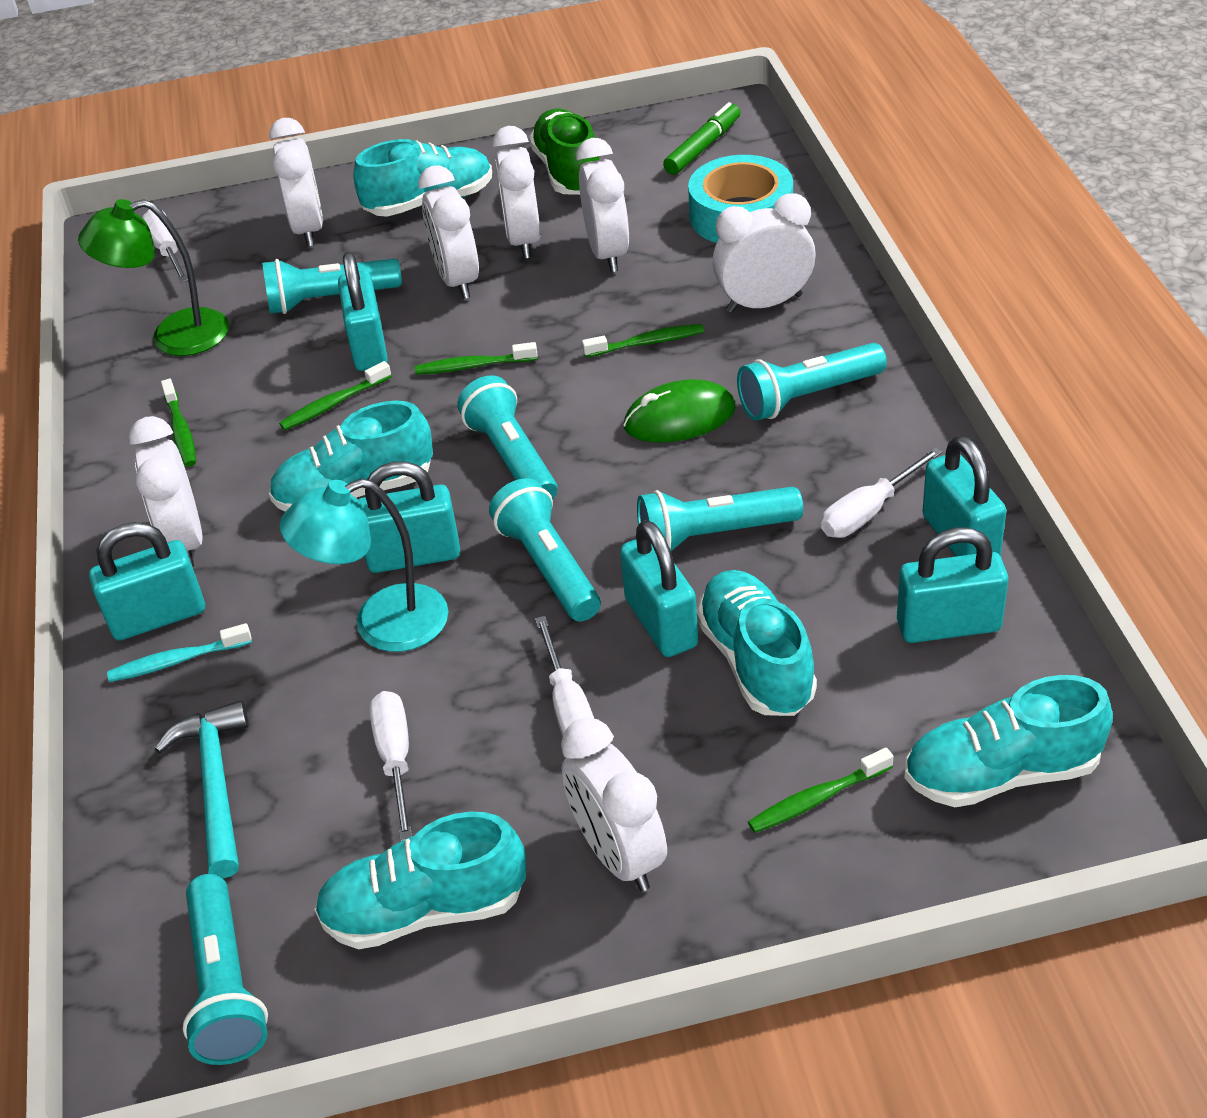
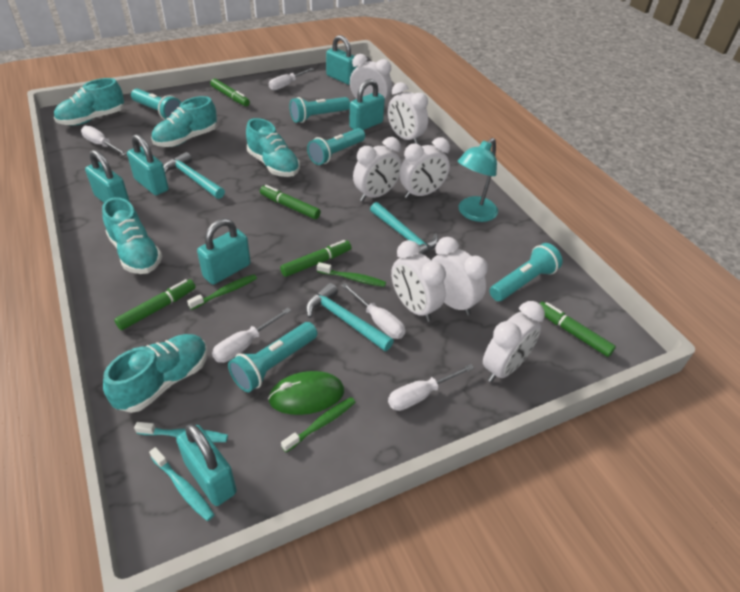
green lamp: [78,199,229,356] = 1 -> none = 0
green marker: [663,102,740,175] = 1 -> [114,279,196,330] [210,78,250,106] [260,185,321,219] [280,240,351,277] [539,302,616,357] = 5
green shoe: [529,108,599,195] = 1 -> none = 0
green toothbrush: [161,379,196,467] [279,361,392,430] [415,342,538,375] [582,324,704,358] [748,748,893,833] = 5 -> [187,274,257,310] [281,397,356,452] [317,262,386,287] = 3
turquoise flashlight: [183,874,268,1065] [262,259,402,314] [457,375,557,500] [489,478,601,621] [637,487,803,551] [737,343,887,421] = 6 -> [131,88,181,120] [228,322,317,392] [289,97,350,123] [307,128,365,165] [489,243,563,301] = 5
turquoise hammer: [155,700,249,879] = 1 -> [163,152,225,199] [306,283,394,351] [370,202,438,255] = 3
turquoise tape: [688,155,793,243] = 1 -> none = 0
turquoise toothbrush: [107,623,252,682] = 1 -> [134,422,228,442] [149,447,215,521] = 2
white screwdriver: [142,209,188,283] [369,691,412,841] [535,616,594,736] [821,447,942,538] = 4 -> [81,126,127,156] [212,308,291,363] [269,68,314,90] [341,283,405,339] [388,364,474,411] = 5

